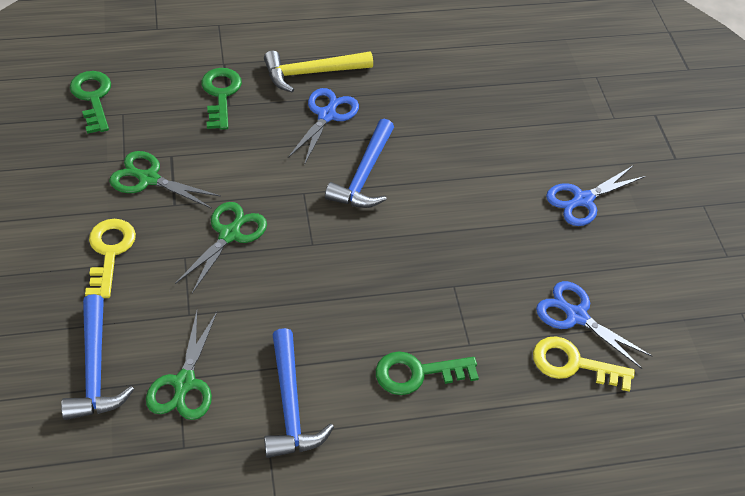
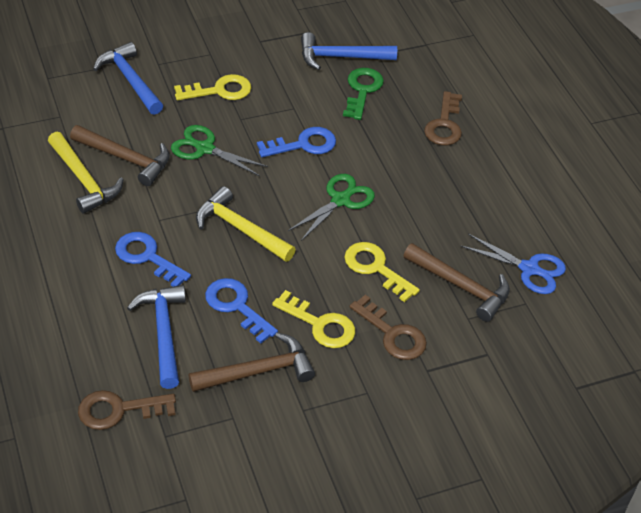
blue key: none = 0 -> [115,232,191,287] [205,278,278,343] [257,127,336,157] = 3
blue scissors: [288,88,359,165] [536,281,652,369] [546,165,646,226] = 3 -> [461,234,566,294] = 1
brown hammer: none = 0 -> [70,125,170,186] [189,332,315,392] [403,243,510,322] = 3
brown key: none = 0 -> [78,390,176,430] [350,295,427,360] [424,91,462,145] = 3
green key: [70,71,111,134] [201,68,242,130] [376,351,479,395] = 3 -> [343,68,384,120] = 1
green scissors: [109,151,221,209] [146,311,217,420] [175,202,267,293] = 3 -> [171,125,268,176] [288,174,375,241] = 2
yellow hammer: [264,51,373,92] = 1 -> [48,132,124,214] [196,186,296,262] = 2
yellow key: [85,219,136,298] [533,336,635,391] = 2 -> [174,74,251,100] [272,290,355,348] [344,242,420,302] = 3

